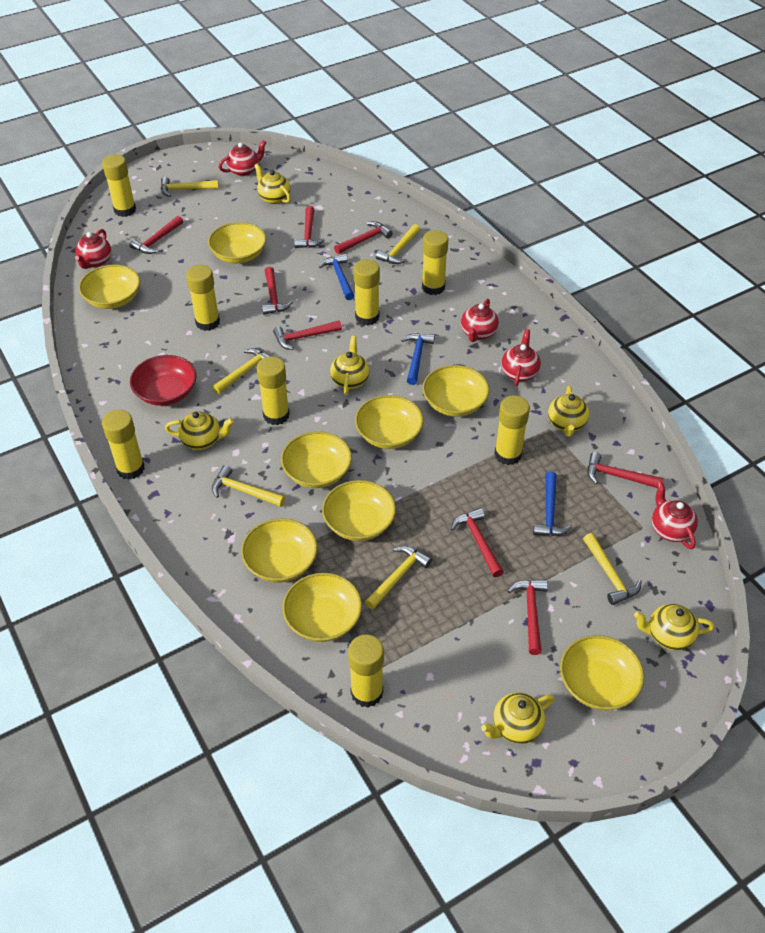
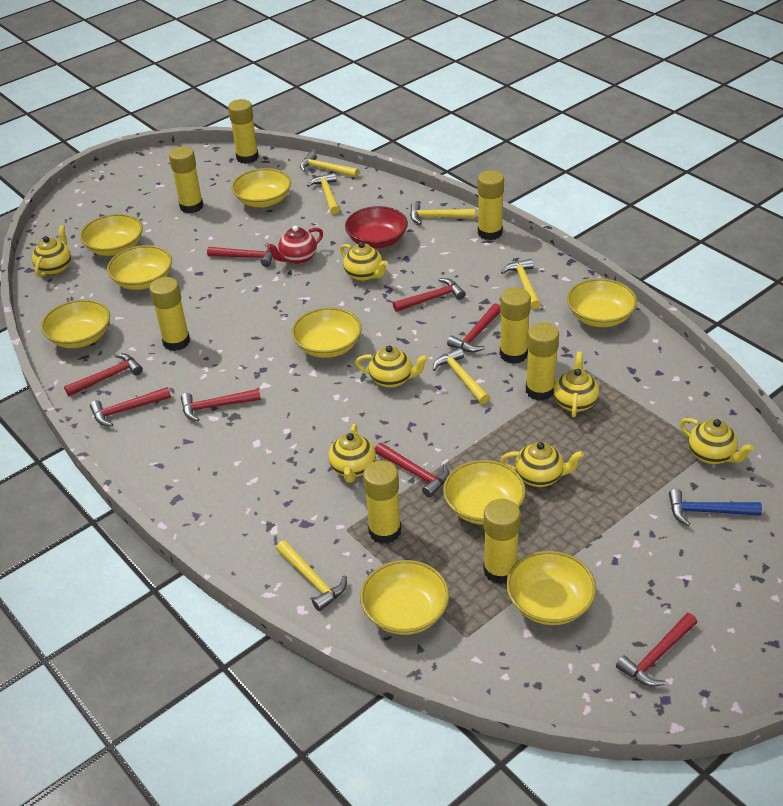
blue hammer: [319,253,355,300] [401,333,435,385] [533,472,572,536] = 3 -> [669,489,762,526] = 1
red teapot: [75,229,112,269] [219,140,267,176] [461,299,499,342] [501,329,541,386] [652,481,698,549] = 5 -> [267,225,323,264] = 1
yellow teapot: [165,411,234,450] [254,163,291,204] [330,336,369,394] [481,692,554,744] [548,386,589,437] [634,604,714,650] = 6 -> [32,225,71,277] [329,424,376,483] [340,242,388,281] [355,346,428,388] [500,442,584,487] [553,352,599,418] [680,418,754,464] = 7

